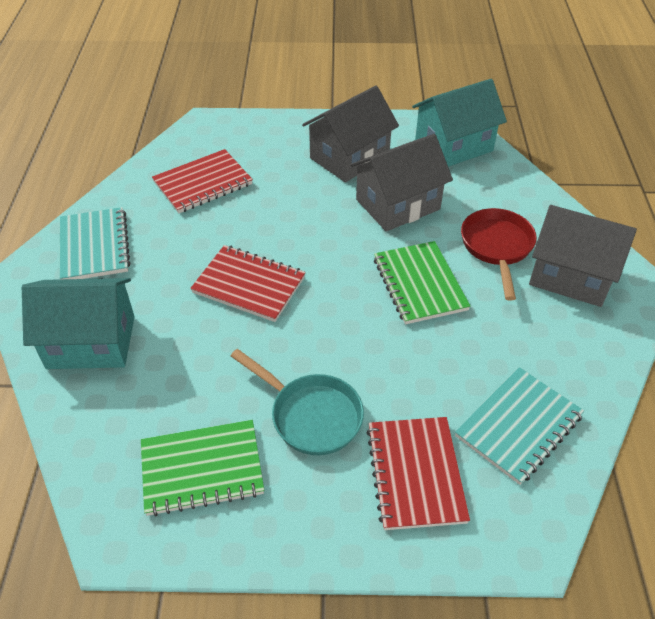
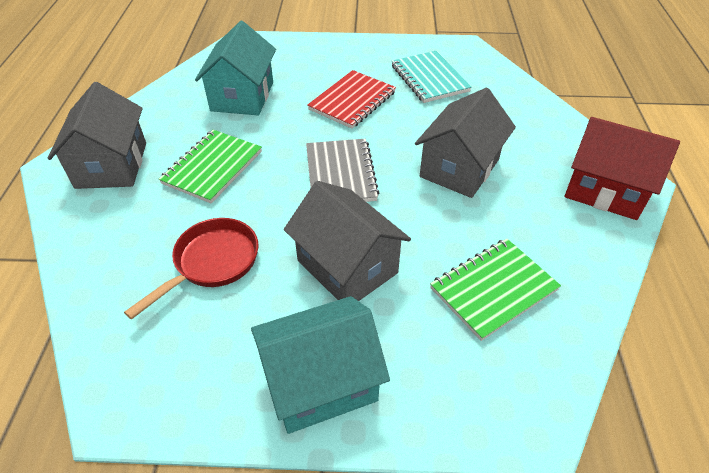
grey notebook: none = 0 -> [306,139,379,202] = 1
red house: none = 0 -> [565,117,680,220] = 1
red notebook: [152,149,253,213] [190,245,306,322] [366,417,470,530] = 3 -> [307,70,396,129] = 1
turquoise notebook: [59,207,130,279] [455,367,584,485] = 2 -> [392,51,472,103] = 1
turquoise pan: [231,349,364,455] = 1 -> none = 0

